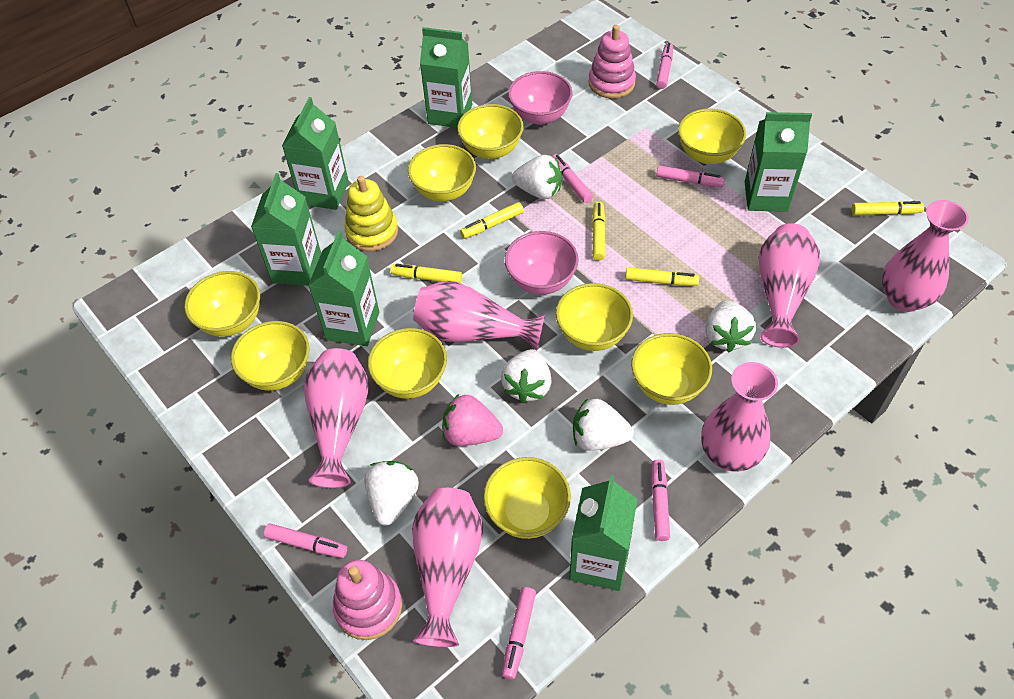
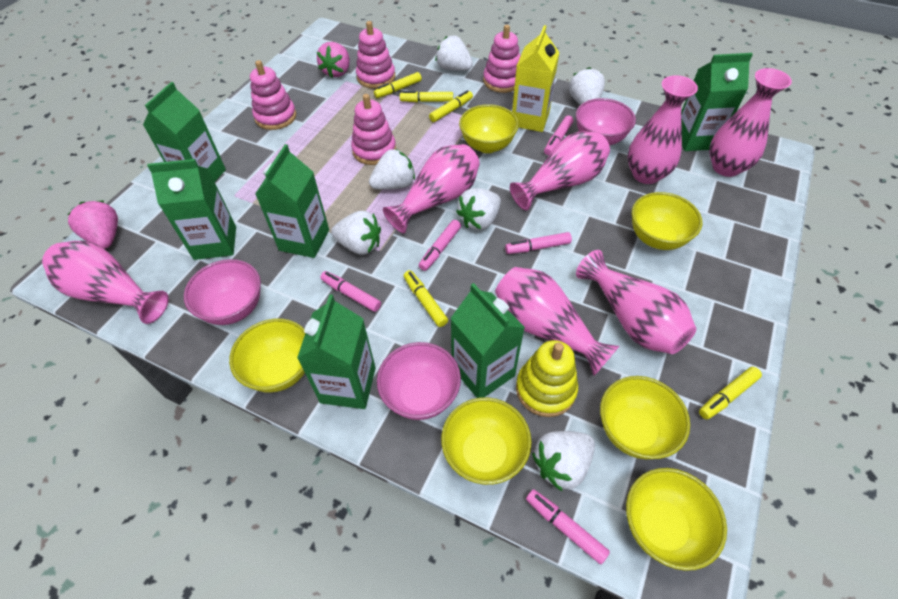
pink bowl: [505,231,579,295] [508,71,573,125] = 2 -> [184,259,261,325] [377,342,461,420] [576,98,636,145] = 3
pink marker: [264,523,347,558] [502,587,536,680] [552,154,593,203] [651,460,670,541] [656,43,673,89] [656,165,725,187] = 6 -> [320,271,381,312] [419,220,461,271] [505,232,572,254] [526,489,610,564] [544,115,573,155] = 5
pink stacking toy: [333,560,402,640] [588,25,636,99] = 2 -> [250,60,296,130] [351,94,396,165] [356,21,395,89] [483,25,520,93] = 4
pink strawberry: [442,394,503,446] = 1 -> [68,201,118,249] [317,42,350,78] = 2
pink vase: [304,348,369,488] [412,488,483,647] [413,281,545,350] [701,362,778,472] [758,223,820,348] [882,200,969,312] = 6 -> [42,241,169,324] [383,144,480,233] [495,267,619,376] [510,131,610,211] [576,250,696,354] [627,76,698,184] [709,68,792,177] = 7
white strawberry: [364,461,419,525] [501,349,552,403] [512,155,562,199] [573,398,634,451] [705,300,756,352] = 5 -> [331,211,381,255] [369,149,415,190] [435,35,473,71] [456,188,501,230] [532,431,595,491] [569,67,605,105] = 6
yellow bowl: [184,271,260,337] [231,321,309,391] [368,328,447,399] [408,144,476,202] [457,104,524,159] [483,457,571,539] [556,283,633,351] [631,333,712,405] [678,108,746,164] = 9 -> [229,318,305,392] [441,397,532,485] [459,104,519,153] [600,376,690,459] [626,468,727,571] [632,192,702,250] = 6
yellow carton: none = 0 -> [512,25,560,132] = 1

